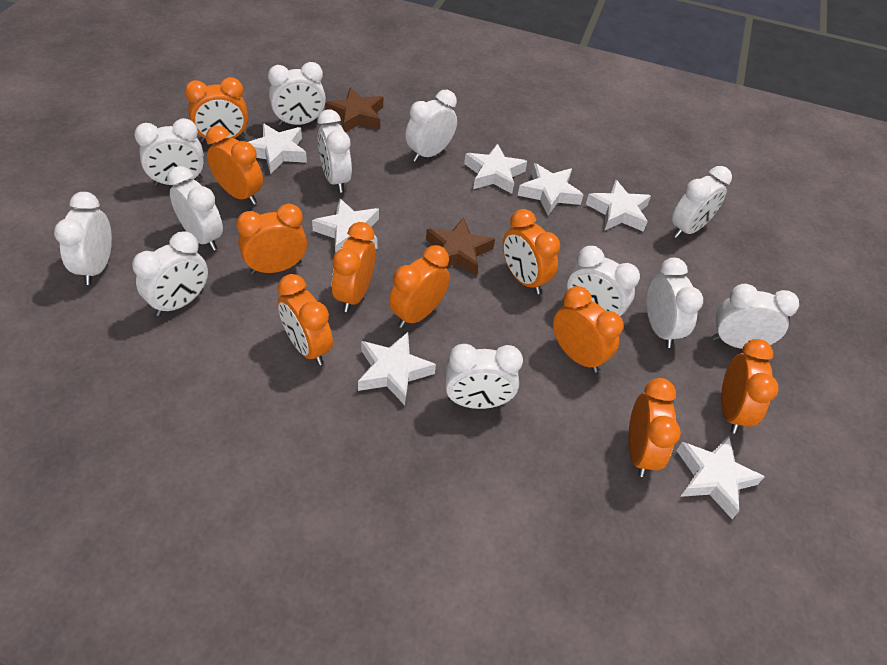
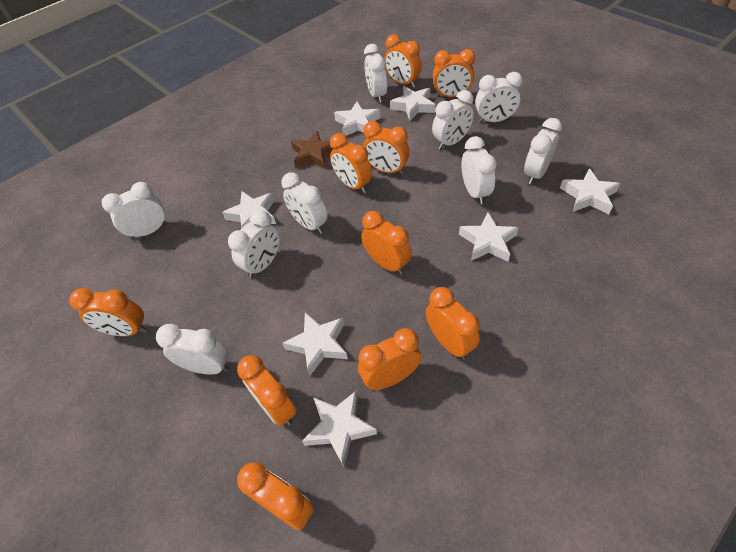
brown star: [325,87,383,133] [426,217,495,276] = 2 -> [291,131,335,169] = 1
white clock: [54,192,112,285] [132,231,208,316] [134,118,204,186] [167,166,223,251] [268,62,326,126] [318,109,352,193] [405,90,457,162] [445,344,523,409] [567,246,640,316] [646,258,703,348] [672,166,732,238] [712,284,799,349] = 12 -> [102,182,167,239] [156,324,229,375] [228,210,280,278] [281,172,328,234] [364,44,387,103] [432,90,474,150] [462,136,497,204] [475,72,523,123] [524,118,562,184] = 9

